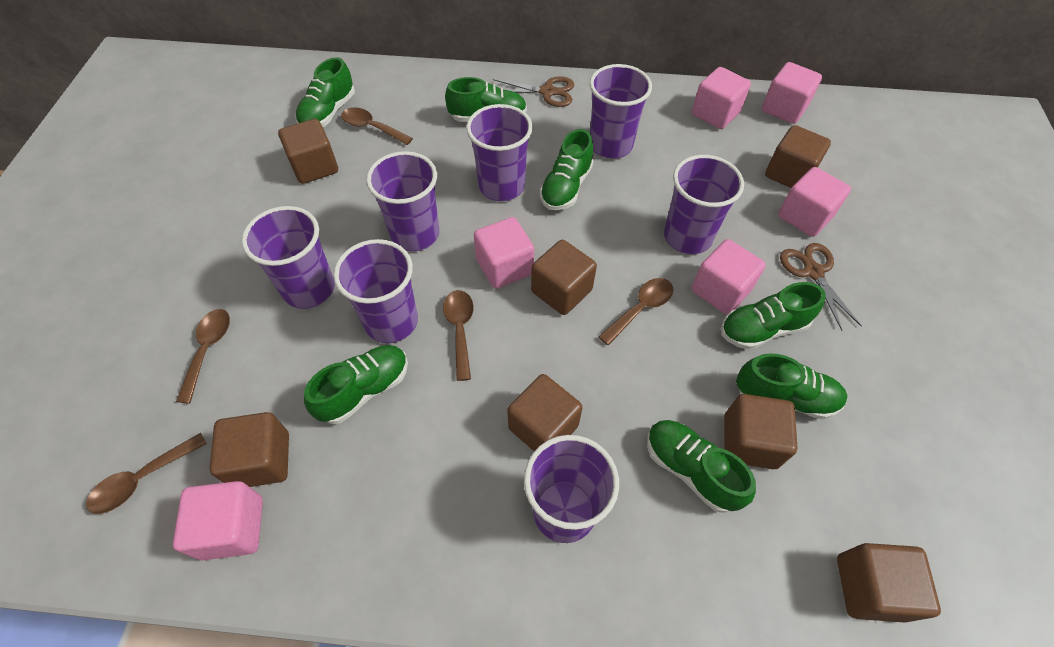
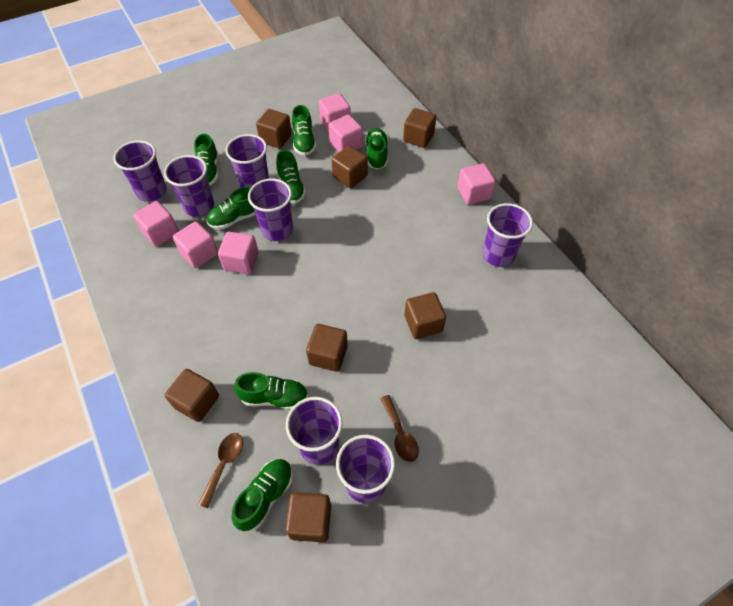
brown scissors: [493,76,574,107] [780,243,862,331] = 2 -> none = 0
brown spoon: [86,433,207,514] [176,309,230,404] [341,107,413,145] [443,290,474,381] [599,278,673,346] = 5 -> [198,433,243,508] [380,395,419,462] = 2

